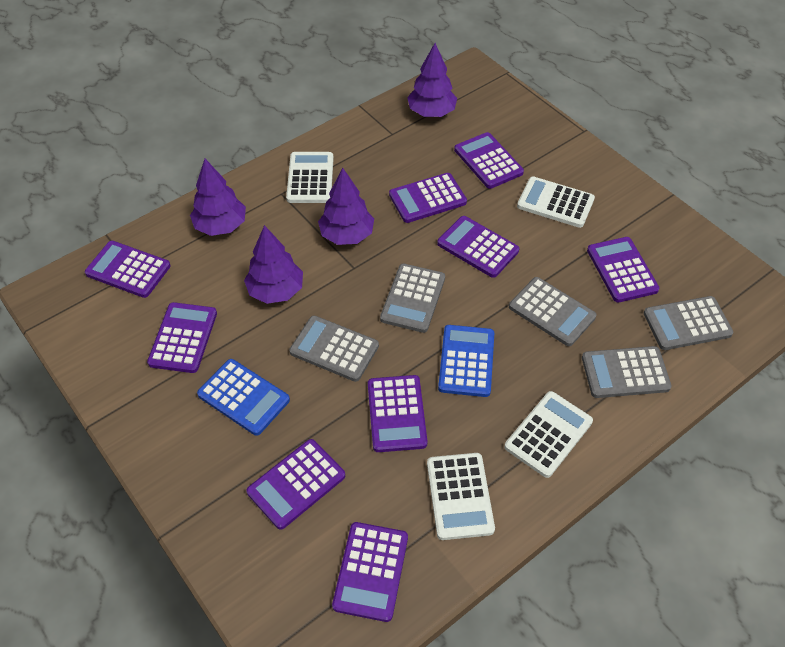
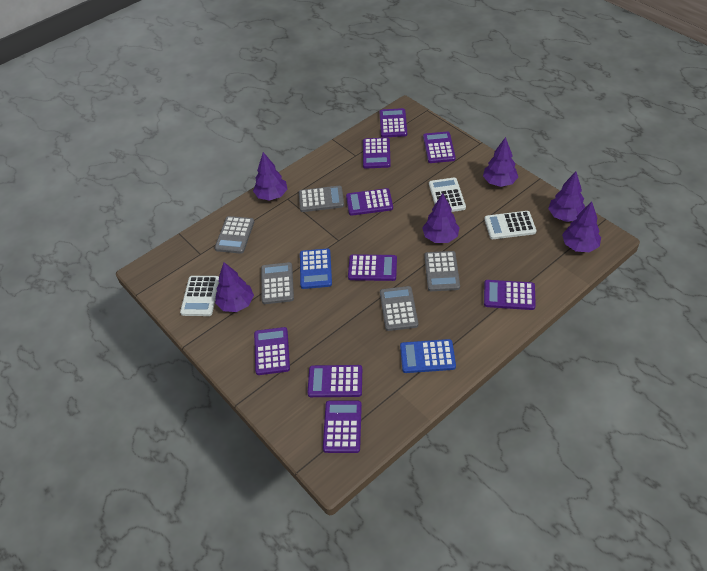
purple tree: [190,159,246,236] [244,225,303,304] [318,168,374,245] [407,43,457,117] = 4 -> [215,262,254,312] [253,152,287,201] [422,193,460,243] [483,137,518,187] [548,172,585,222] [562,201,601,252] = 6
white calculator: [286,152,334,203] [427,453,495,540] [504,391,593,478] [517,177,595,228] = 4 -> [180,276,219,316] [429,177,466,212] [484,211,536,239] = 3

